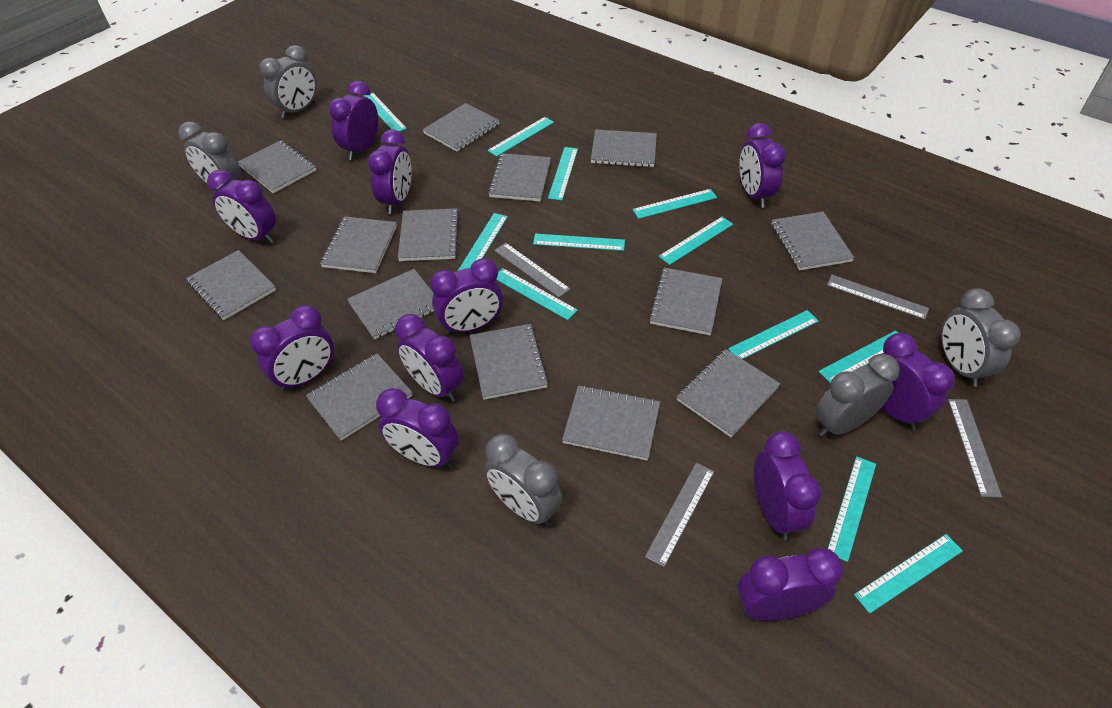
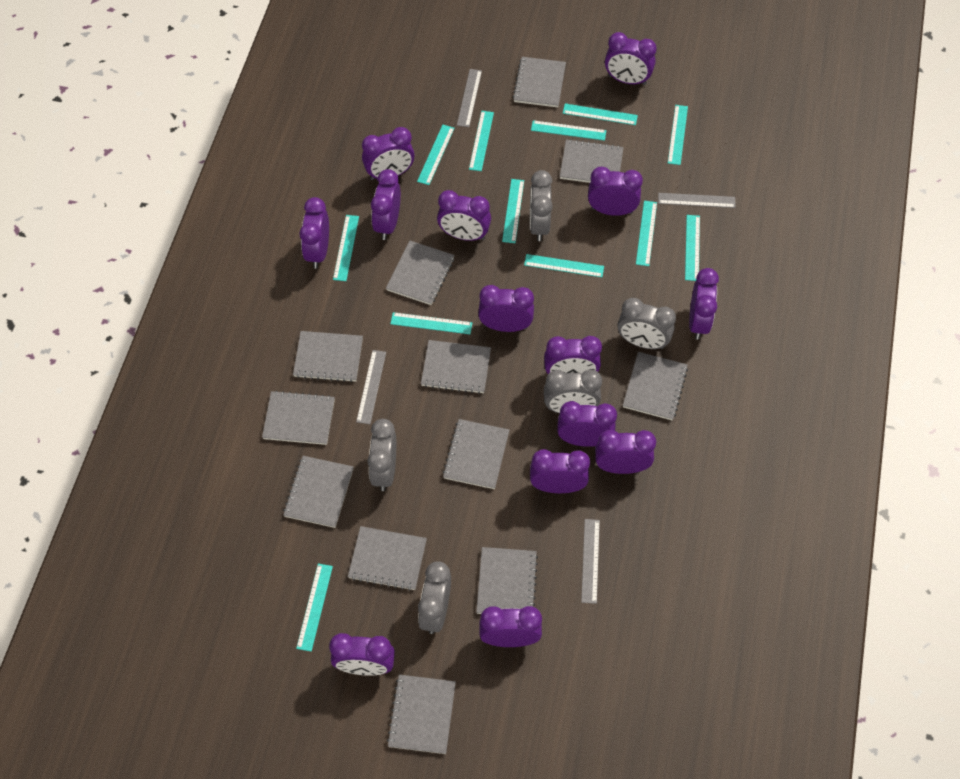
grey notebook: [186,250,276,320] [238,140,316,193] [306,353,413,441] [320,216,397,273] [347,269,434,339] [398,208,459,261] [423,103,500,152] [469,324,549,400] [488,153,551,201] [562,385,660,461] [591,129,657,167] [649,268,722,335] [677,349,780,437] [772,212,854,271] = 14 -> [262,390,335,445] [283,456,354,528] [293,331,363,382] [348,526,427,591] [386,241,455,305] [387,675,456,754] [421,340,491,394] [443,419,509,489] [476,547,538,614] [513,57,566,107] [560,139,624,183] [623,352,688,420] = 12
purple clock: [207,170,276,243] [250,305,334,392] [329,81,378,160] [368,129,412,214] [376,388,459,468] [395,314,464,402] [430,258,503,335] [738,548,843,621] [739,123,786,208] [754,431,821,540] [881,333,955,429] = 11 -> [299,197,329,269] [329,633,395,676] [362,127,415,180] [371,169,401,240] [437,190,491,241] [478,285,534,332] [479,606,542,647] [530,449,590,493] [544,336,602,374] [557,401,617,447] [588,167,643,216] [595,430,656,474] [605,32,657,85] [689,268,719,340] = 14

